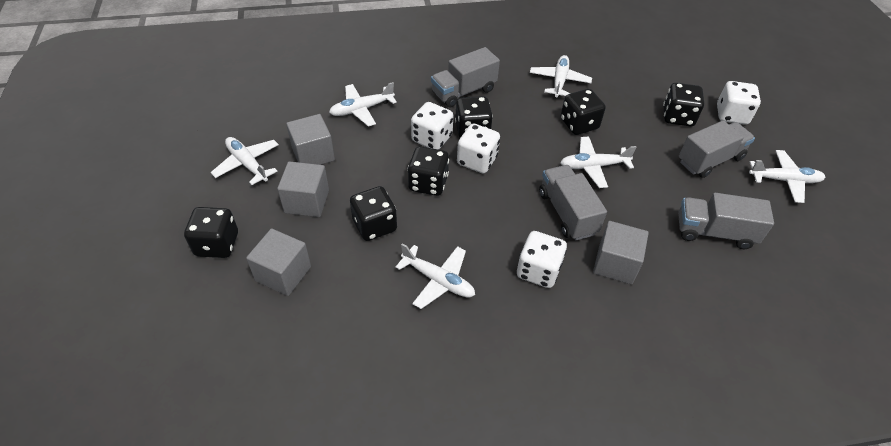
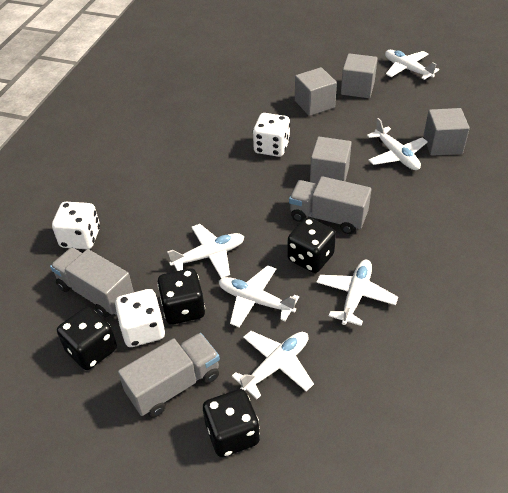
black dice: [184,207,238,258] [350,186,397,241] [408,146,449,196] [455,96,493,138] [560,89,606,135] [663,83,704,127] = 6 -> [57,307,117,370] [157,268,205,325] [203,389,260,457] [287,217,336,273] = 4
grey truck: [431,47,500,107] [539,165,607,240] [678,193,774,249] [679,120,755,178] = 4 -> [50,248,134,317] [118,333,220,417] [289,176,371,234] = 3
white dice: [411,102,453,150] [457,124,500,173] [517,231,567,288] [717,81,761,125] = 4 -> [52,202,100,249] [115,289,165,347] [253,113,290,157] = 3

